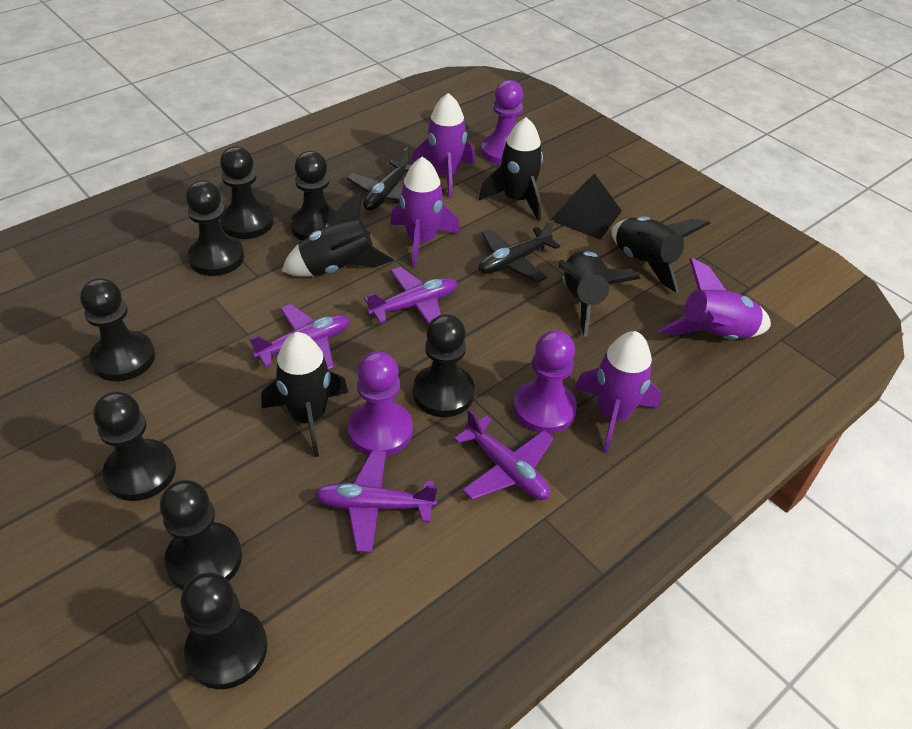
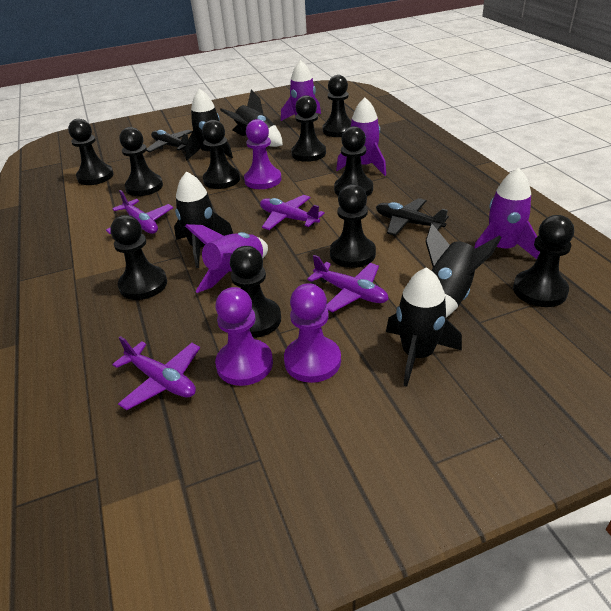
black pawn: [80,278,155,381] [93,392,176,501] [160,480,242,590] [181,572,267,689] [186,180,244,276] [220,146,274,239] [290,151,338,241] [413,314,475,417] = 8 -> [68,119,114,185] [111,215,167,300] [119,127,163,196] [202,120,240,189] [230,246,281,338] [291,95,326,162] [323,75,351,137] [330,184,376,268] [334,126,373,196] [513,215,574,307] = 10
black pyramid: [550,173,622,240] = 1 -> none = 0

